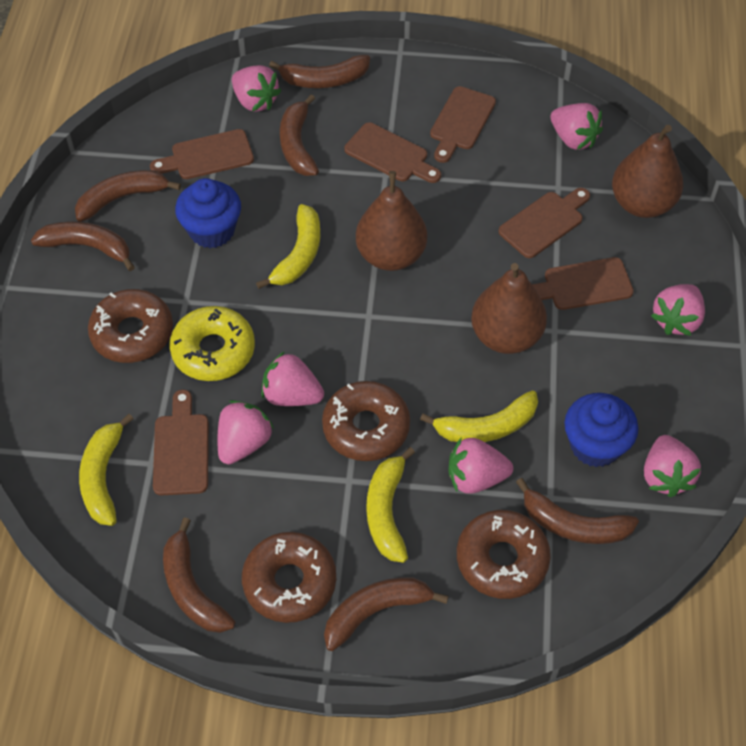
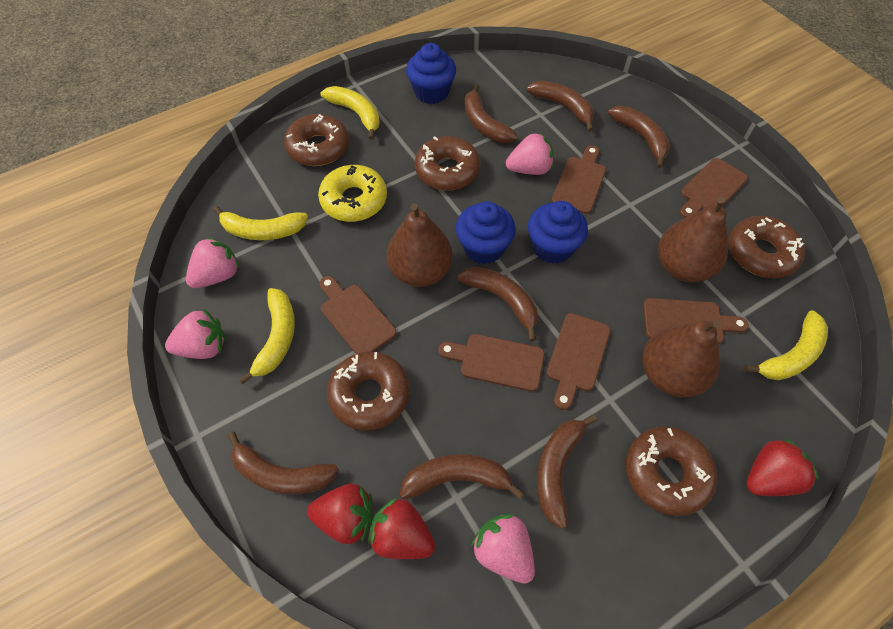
blue cupcake: [175,178,241,248] [564,393,638,467] = 2 -> [406,43,456,104] [456,201,516,264] [528,201,588,264] = 3
brown donut: [88,289,173,363] [242,532,336,623] [322,381,410,461] [457,510,551,599] = 4 -> [284,114,349,166] [327,351,410,431] [415,136,481,191] [626,427,717,516] [728,216,805,278] = 5
pink strawberry: [218,400,274,464] [232,65,281,112] [262,351,324,406] [448,438,513,494] [550,103,603,150] [644,435,701,497] [651,284,705,336] = 7 -> [165,309,226,359] [186,237,240,288] [471,514,535,584] [506,132,554,175] = 4
red strawberry: none = 0 -> [307,484,373,544] [368,498,435,559] [746,438,819,496] = 3

